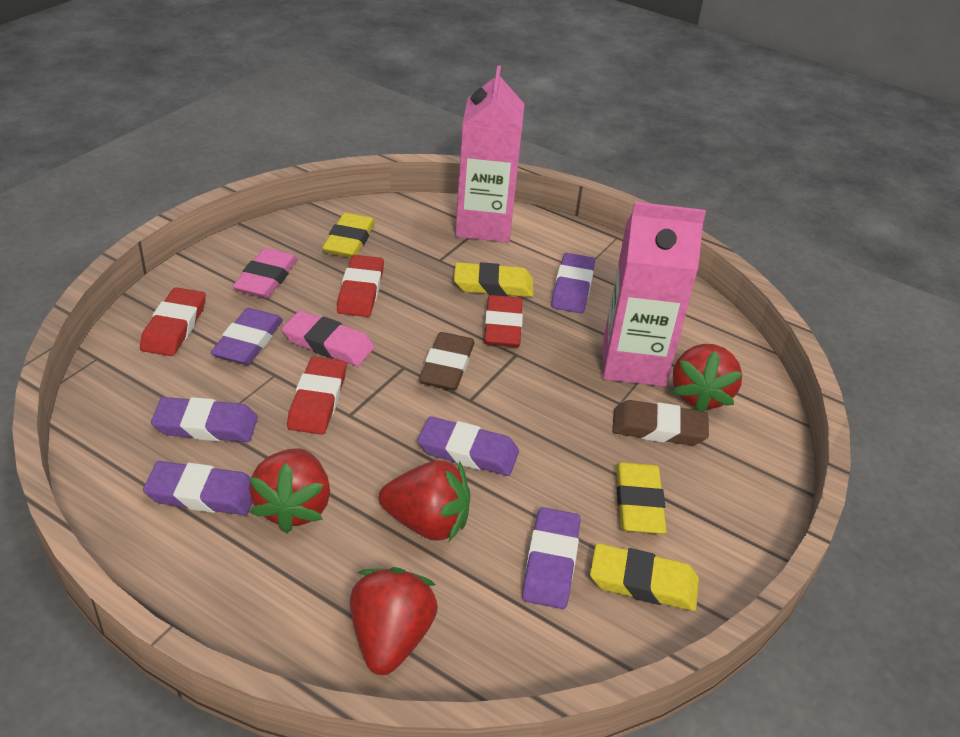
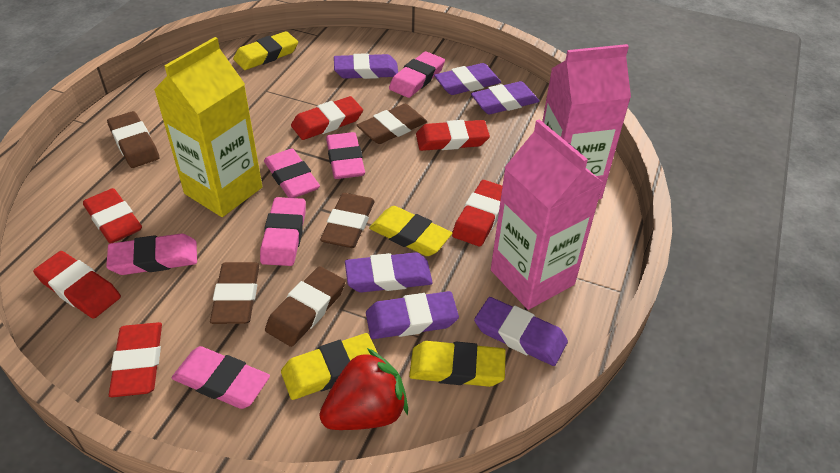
brown eraser: [419,332,475,390] [612,400,709,446] = 2 -> [107,111,160,168] [210,262,259,324] [265,266,345,347] [320,193,375,248] [357,104,427,144] = 5
pink eraser: [233,248,298,298] [282,311,374,366] = 2 -> [106,234,197,275] [172,346,270,409] [260,197,306,266] [264,149,320,198] [326,132,365,179] [389,51,445,98] = 6
red eraser: [140,287,206,356] [287,357,347,435] [337,255,384,317] [484,295,523,347] = 4 -> [33,251,121,319] [83,188,142,243] [109,322,162,397] [291,96,363,140] [416,120,490,151] [452,180,503,247] = 6
red strawberry: [249,448,330,533] [350,567,438,675] [379,460,471,542] [673,344,743,411] = 4 -> [319,348,408,430] = 1
yellow carton: none = 0 -> [154,37,262,217] = 1

